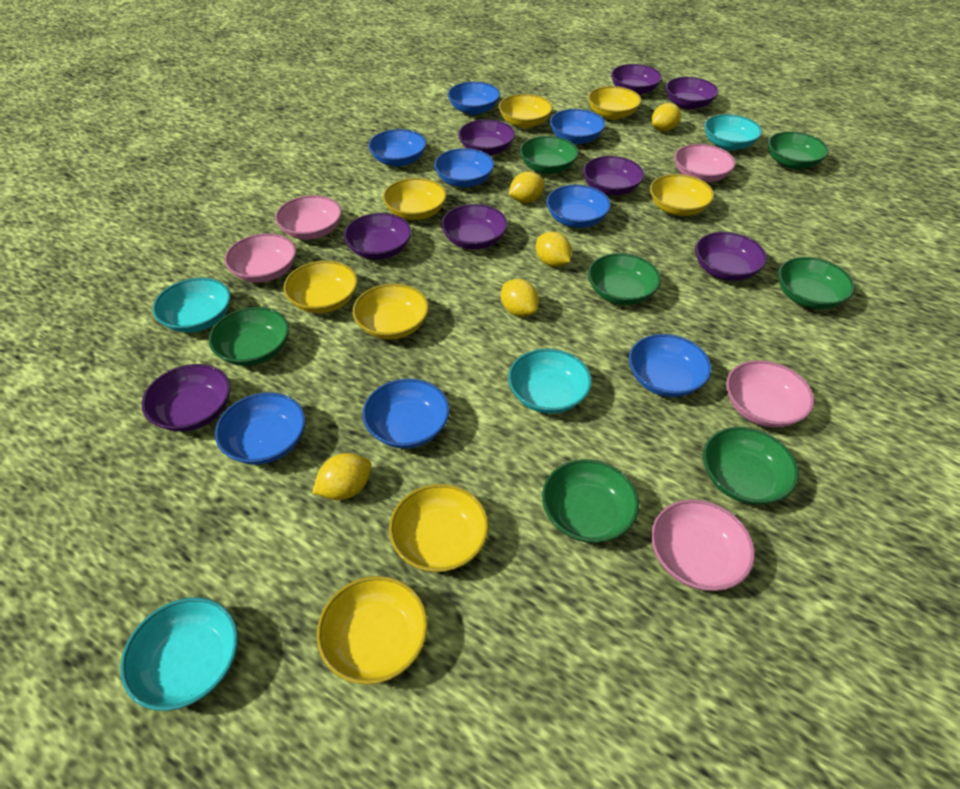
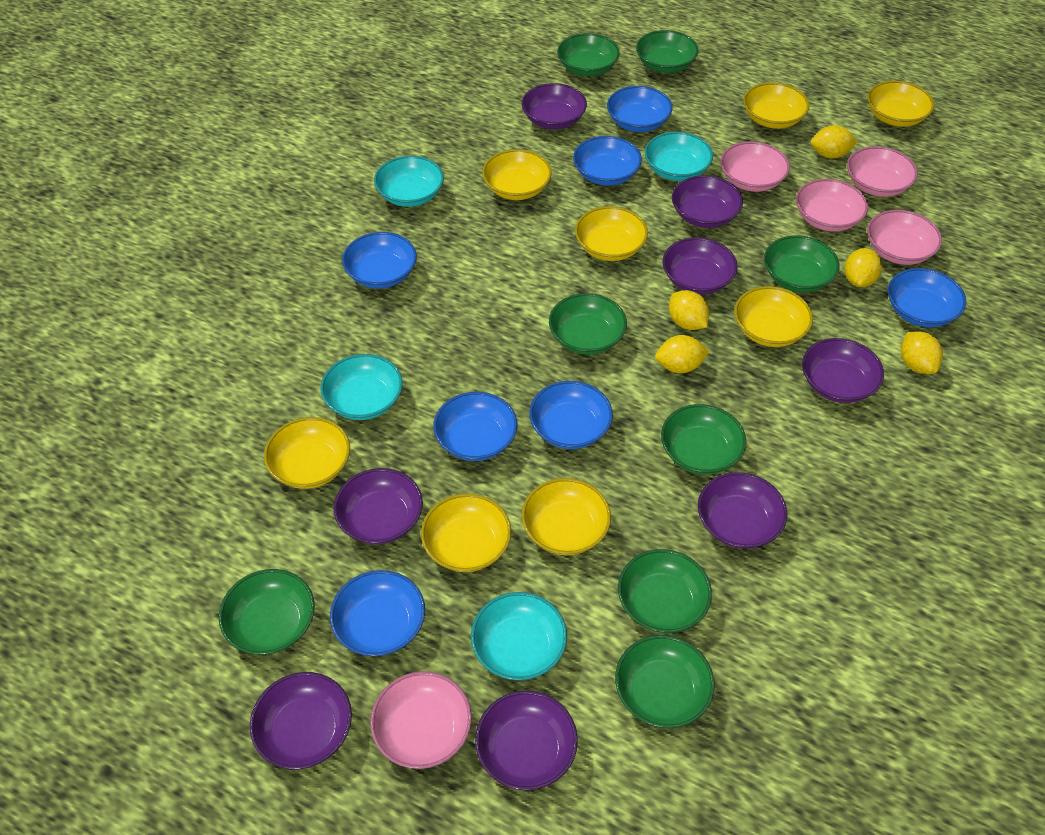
blue bowl: [215,392,306,465] [362,378,450,449] [368,129,427,167] [434,148,494,187] [447,82,500,115] [546,185,611,228] [550,109,606,144] [628,334,712,397] = 8 -> [330,570,425,656] [342,232,417,288] [433,392,517,461] [529,381,613,449] [573,136,642,186] [607,86,673,132] [888,268,966,327] = 7
green bowl: [209,307,289,366] [519,136,579,174] [542,459,639,543] [588,253,661,305] [703,427,799,505] [768,131,829,169] [778,257,855,309] = 7 -> [219,569,315,655] [549,293,627,355] [557,33,620,76] [615,635,715,728] [618,549,712,633] [636,30,699,73] [661,404,746,475] [764,235,840,292] = 8

